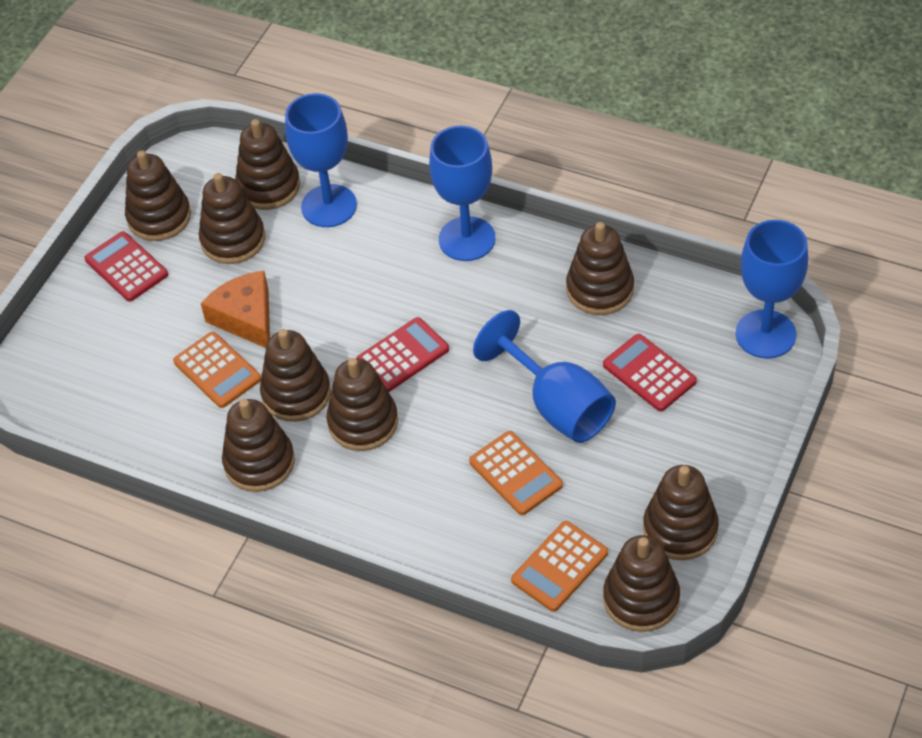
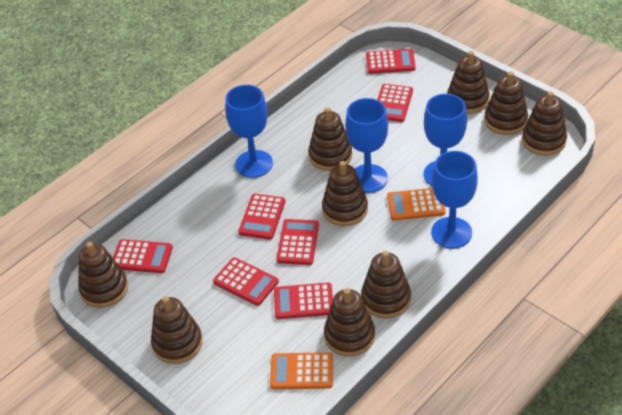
orange calculator: [173,332,261,408] [469,431,563,515] [511,521,608,612] = 3 -> [270,352,333,389] [387,188,446,220] = 2
orange cheese: [201,271,270,348] = 1 -> none = 0
red calculator: [85,231,168,302] [356,317,449,392] [603,334,697,411] = 3 -> [113,239,173,273] [213,257,279,306] [238,194,285,240] [274,283,333,319] [277,219,319,265] [366,49,416,74] [377,84,413,122] = 7

